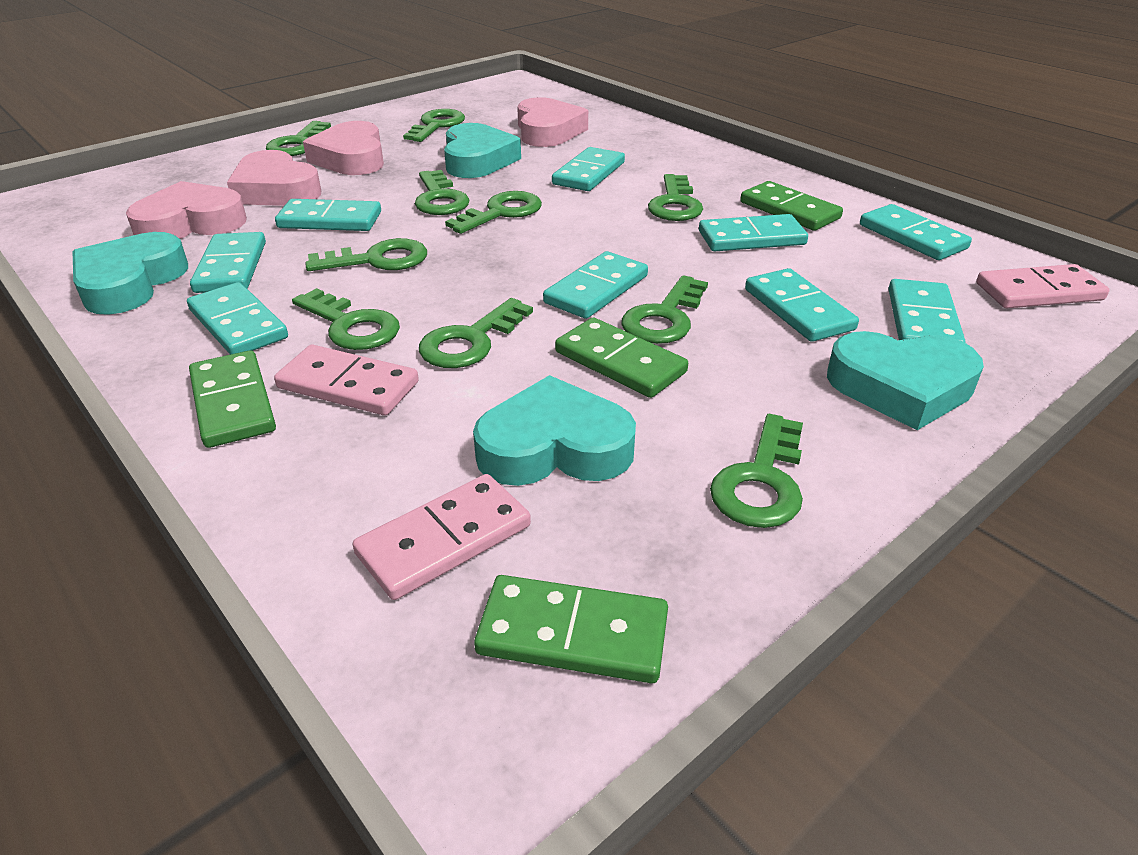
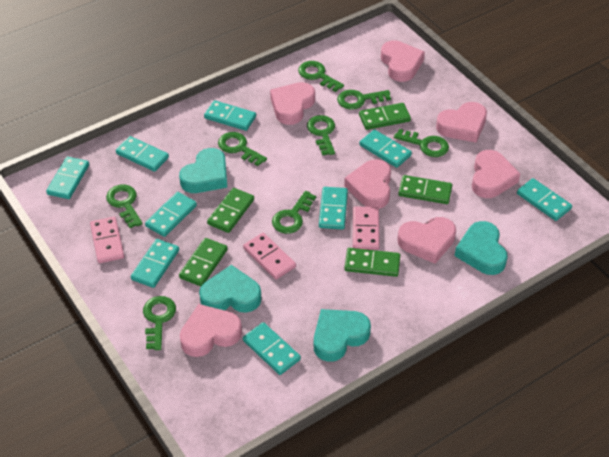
green domino: [189,350,276,448] [474,575,668,683] [555,318,688,398] [740,181,843,231] = 4 -> [179,238,228,286] [207,188,254,233] [344,248,400,277] [359,103,411,130] [398,175,452,204] = 5
green key: [266,121,331,156] [292,288,400,350] [305,238,427,271] [403,109,465,142] [415,170,470,215] [419,298,533,368] [445,191,542,234] [621,275,708,344] [648,174,703,221] [710,414,803,528] = 10 -> [106,185,143,228] [143,296,176,350] [218,132,267,166] [272,191,316,234] [298,61,344,92] [307,115,335,156] [337,90,391,110] [394,129,449,157] = 8
pink heart: [126,181,247,239] [227,150,321,206] [303,121,384,175] [517,97,588,147] = 4 -> [180,304,242,357] [270,82,315,125] [344,159,391,209] [381,40,425,82] [397,217,456,264] [436,102,487,142] [472,150,520,198] = 7

